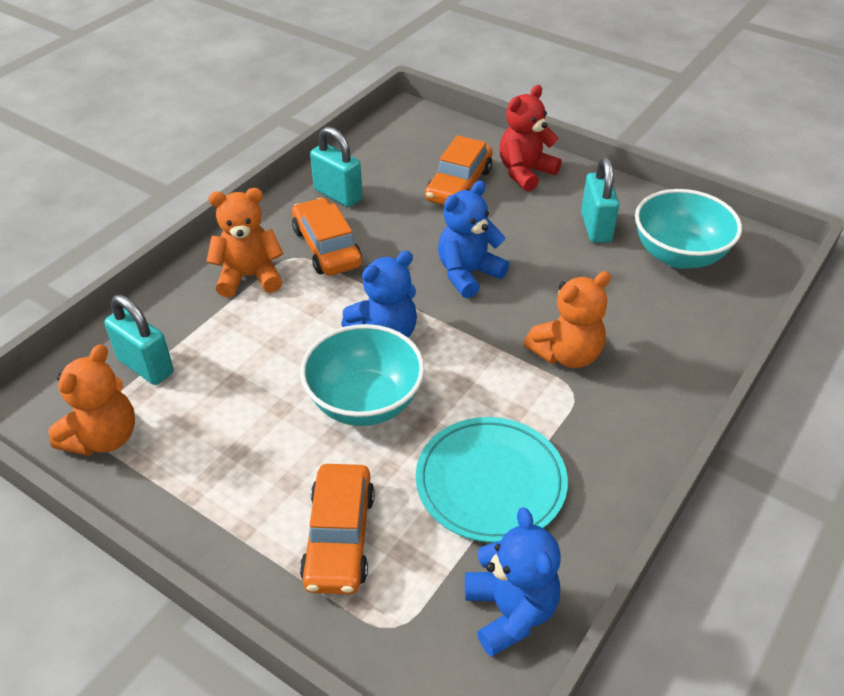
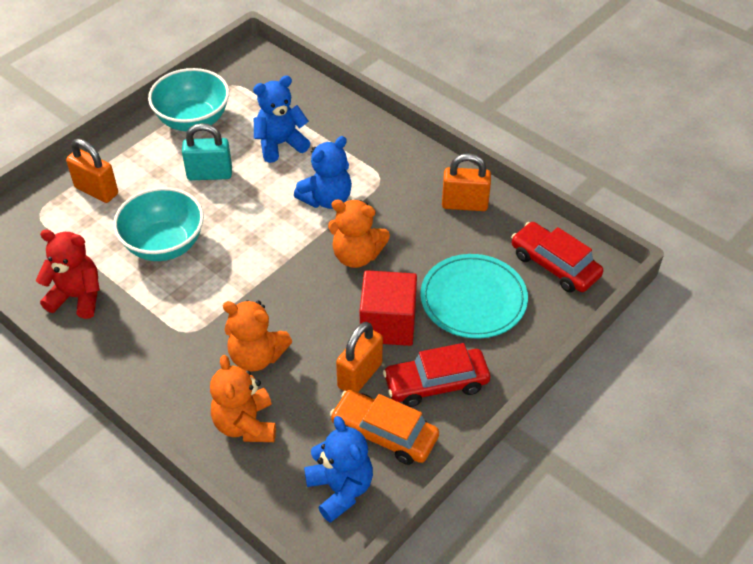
orange car: [292,198,362,276] [300,464,375,594] [425,135,493,205] = 3 -> [330,390,439,465] = 1
orange padlock: none = 0 -> [66,139,118,203] [336,322,383,392] [442,153,491,211] = 3
red car: none = 0 -> [383,343,490,407] [511,222,603,293] = 2
red cube: none = 0 -> [360,270,417,346] = 1
turquoise padlock: [104,295,174,385] [310,127,362,207] [581,157,619,243] = 3 -> [182,123,232,180] = 1

